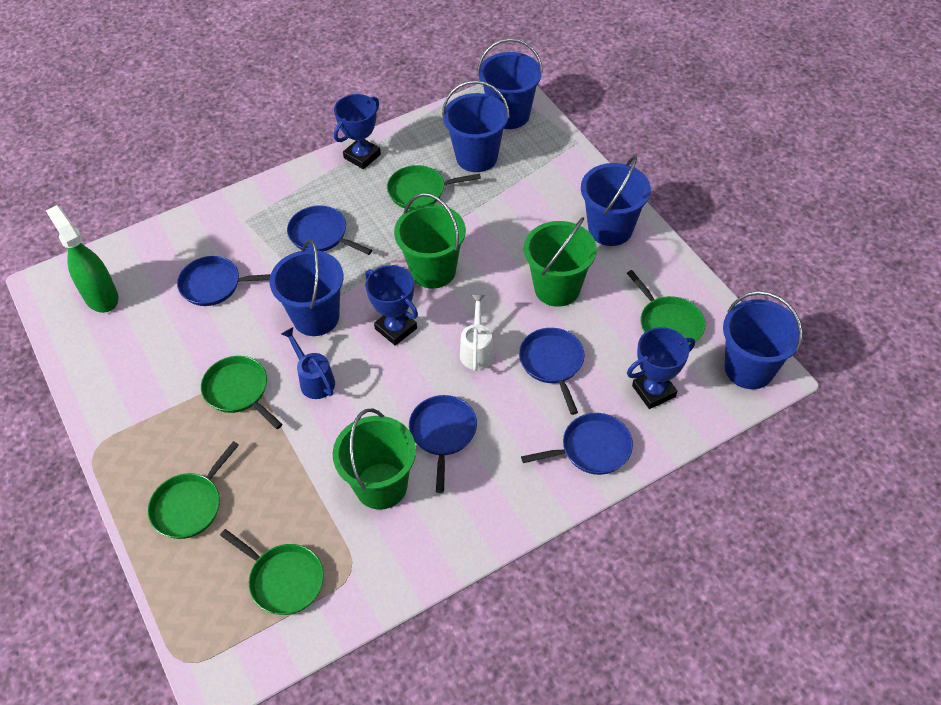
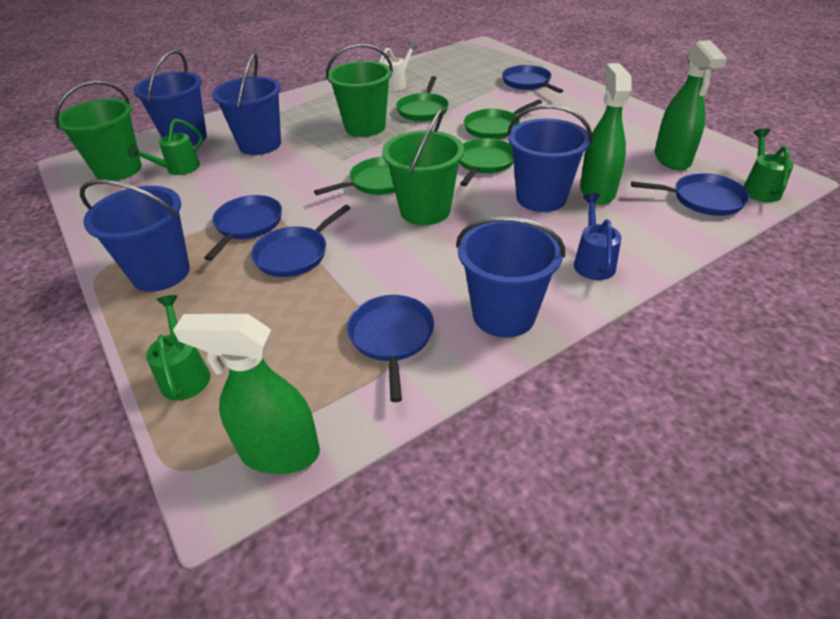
blue trophy: [334,94,381,169] [365,265,418,346] [627,327,695,409] = 3 -> none = 0
green pan: [148,441,239,539] [201,356,283,429] [220,529,324,615] [387,165,481,210] [627,270,705,345] = 5 -> [314,157,395,195] [396,76,449,121] [459,138,514,186] [464,99,542,139] = 4
green spray bottle: [46,205,119,313] = 1 -> [173,314,320,474] [580,63,632,204] [655,40,727,170] = 3
green watering can: none = 0 -> [128,119,203,175] [146,295,210,400] [744,128,794,202] = 3

